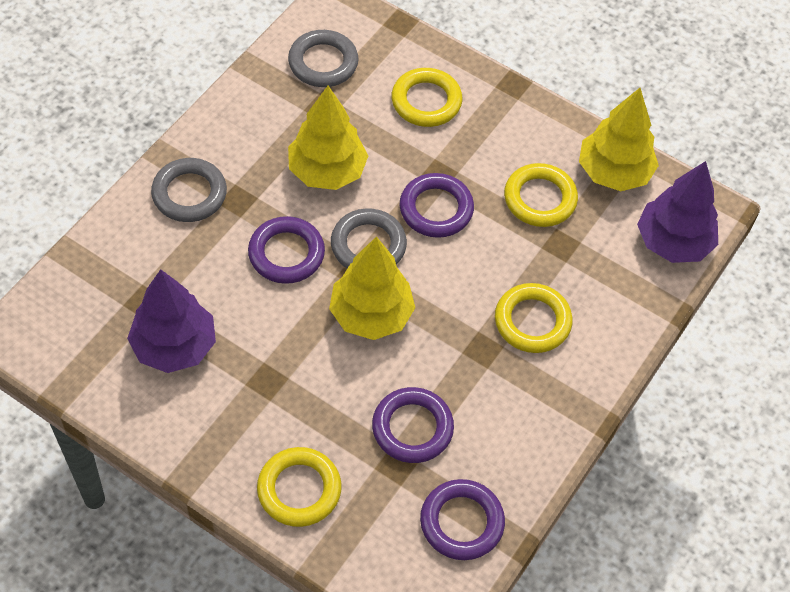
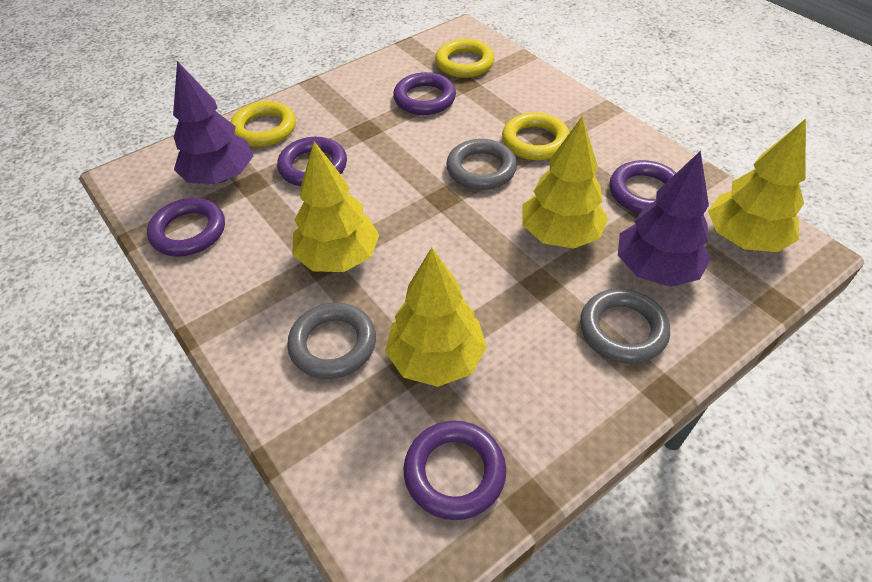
purple ring: [248,216,325,284] [372,387,454,463] [400,173,474,238] [420,479,505,560] = 4 -> [147,198,225,256] [277,137,347,186] [393,72,456,115] [403,421,506,520] [609,160,676,214] = 5
yellow ring: [257,447,342,527] [392,68,462,127] [495,283,573,353] [504,163,578,227] = 4 -> [230,101,296,147] [435,39,494,78] [502,112,570,160] = 3
yellow tree: [288,86,368,190] [329,237,415,340] [579,88,659,191] = 3 -> [292,141,380,272] [385,247,487,387] [522,116,608,249] [708,119,806,252] = 4

